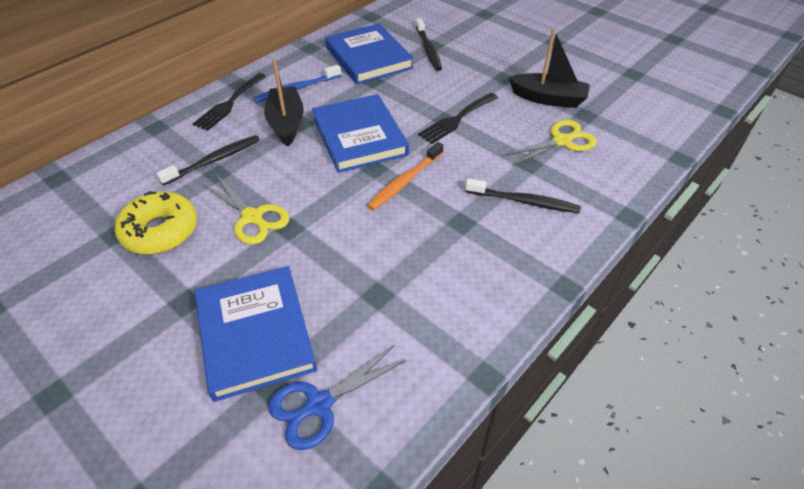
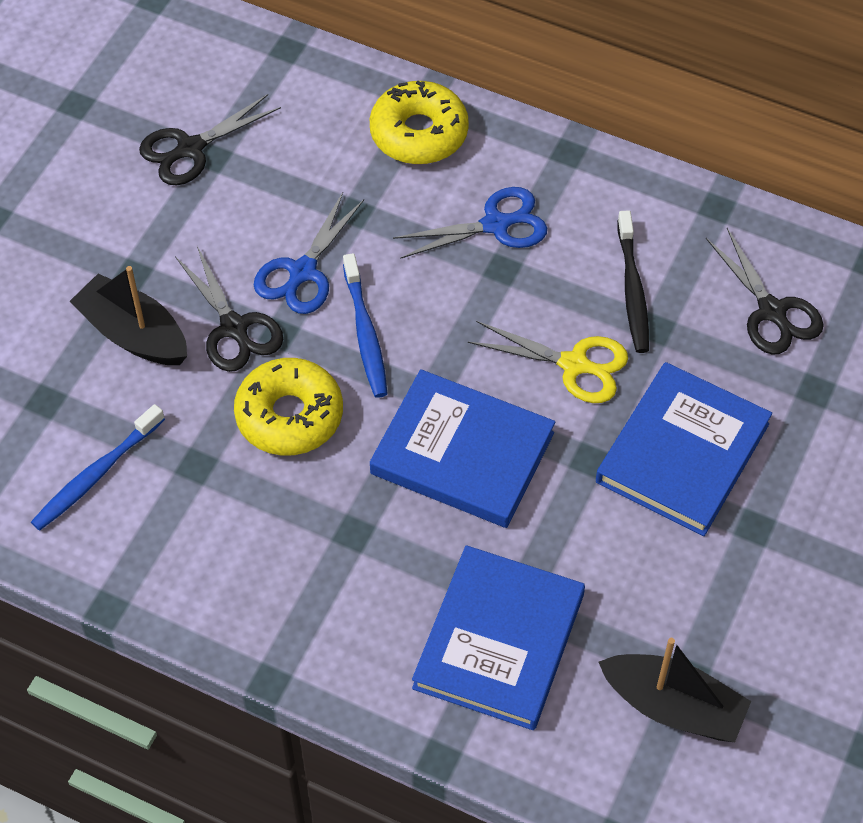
black fork: [193,73,267,131] [418,93,498,144] = 2 -> none = 0
black scissors: none = 0 -> [139,94,281,185] [175,246,283,372] [706,228,824,355] = 3
black toothbrush: [156,135,260,185] [416,18,442,71] [465,178,581,213] = 3 -> [617,210,649,353] = 1
blue scissors: [269,345,407,450] = 1 -> [254,192,364,314] [393,187,547,259] = 2
blue toothbrush: [253,65,341,103] = 1 -> [31,404,165,531] [343,253,388,398] = 2
orange toothbrush: [367,142,443,211] = 1 -> none = 0
yellow donut: [115,191,197,254] = 1 -> [234,358,343,456] [370,81,469,164] = 2
yellow scissors: [202,175,289,244] [503,120,597,166] = 2 -> [468,321,628,403] = 1

